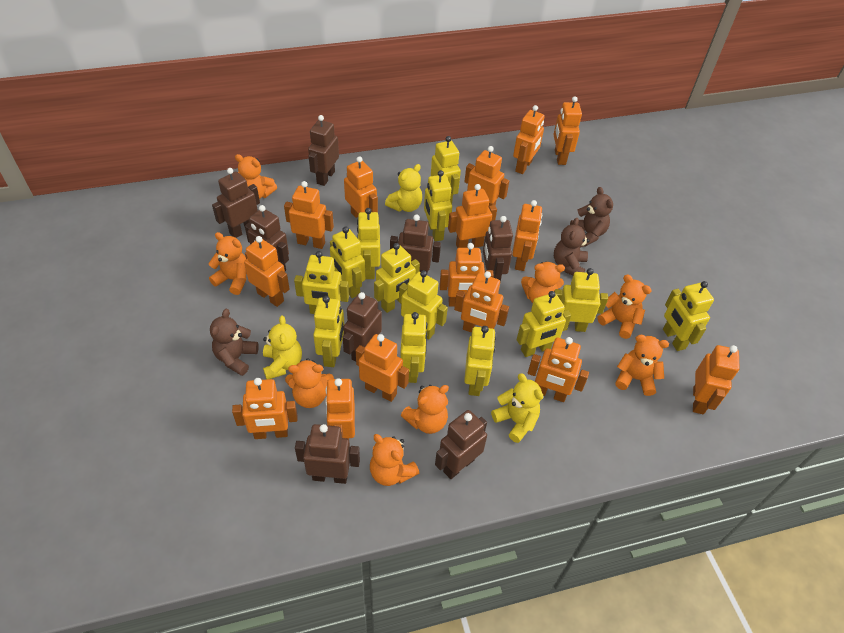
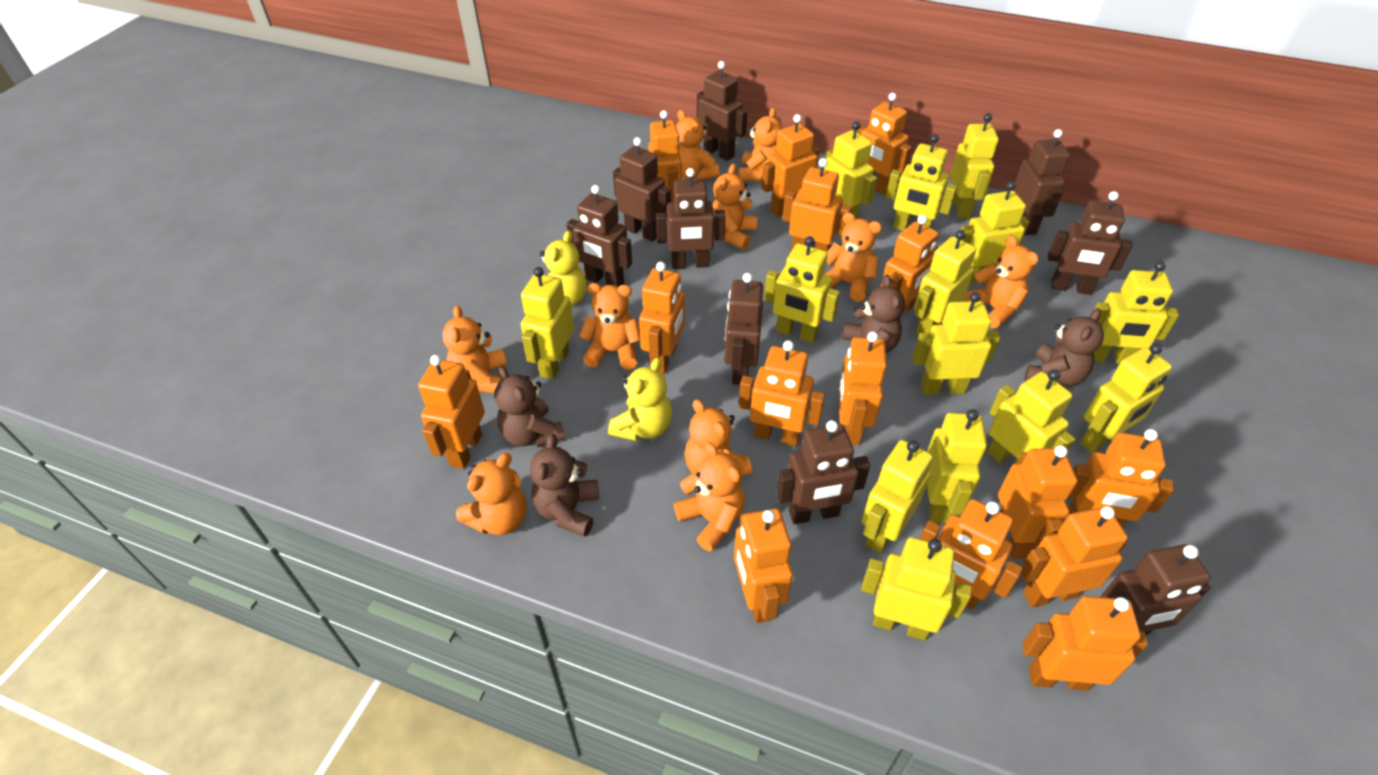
brown robot: [212,168,260,238] [245,205,289,271] [295,424,360,484] [308,115,339,186] [343,292,382,362] [390,215,441,275] [435,410,487,479] [483,216,513,282] = 8 -> [566,185,632,287] [613,137,671,242] [656,168,725,269] [697,61,747,161] [724,273,763,385] [776,420,870,524] [1012,129,1070,235] [1048,191,1133,295] [1100,544,1211,635] = 9
brown teddy bear: [210,309,259,376] [554,218,590,276] [570,187,613,247] = 3 -> [495,366,565,448] [530,434,599,537] [842,275,905,353] [1024,308,1104,387] = 4
orange teddy bear: [208,232,247,295] [235,154,277,199] [285,358,334,408] [370,434,419,486] [401,385,449,434] [521,262,565,303] [598,275,652,339] [615,335,669,396] = 8 -> [442,305,507,393] [456,453,527,535] [579,283,640,370] [674,442,745,552] [676,110,720,179] [685,399,752,476] [712,164,757,250] [739,108,783,181] [824,212,882,302] [964,235,1038,328] = 10
yellow robot: [294,251,349,314] [313,296,344,367] [330,227,365,298] [357,208,380,279] [374,243,420,313] [399,270,448,340] [400,312,428,383] [424,170,452,241] [431,136,461,204] [464,326,496,396] [517,291,571,357] [554,268,608,332] [663,281,714,351] = 13 -> [521,267,574,380] [764,236,840,343] [824,121,877,219] [861,537,972,641] [862,440,933,554] [886,134,957,231] [912,292,1000,395] [914,230,976,335] [927,409,987,523] [951,113,999,218] [961,181,1029,284] [987,370,1075,464] [1080,344,1172,453] [1093,261,1179,364] = 14
yellow teddy bear: [263,316,302,379] [385,164,422,212] [491,373,543,443] = 3 -> [540,230,586,307] [608,358,672,441] = 2

